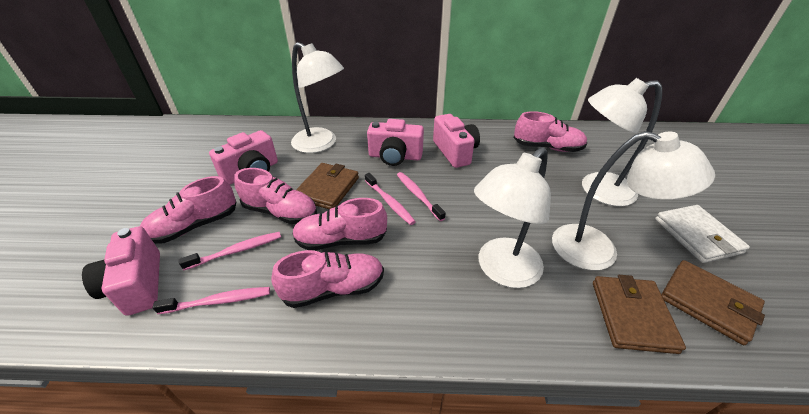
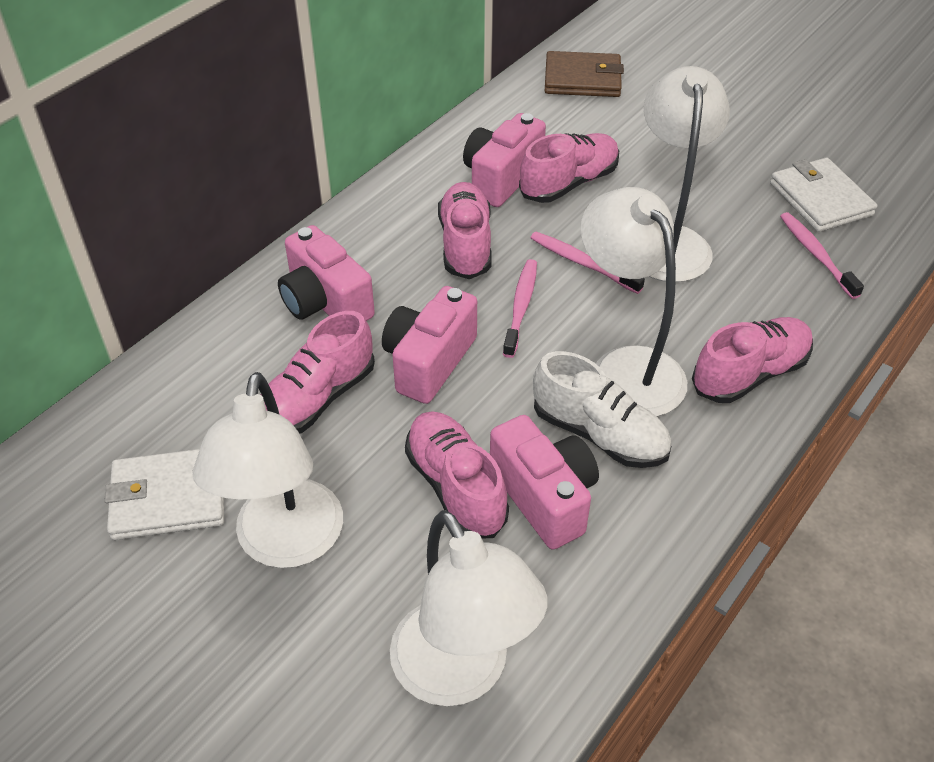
brown wallet: [296,163,359,209] [593,275,686,354] [661,260,765,345] = 3 -> [545,51,624,97] = 1
pink toothbrush: [152,287,270,314] [179,232,281,270] [365,173,416,225] [397,172,446,221] = 4 -> [503,259,537,358] [530,232,645,294] [780,212,864,299] = 3
white shoe: none = 0 -> [533,351,672,468] = 1
white wallet: [655,205,750,263] = 1 -> [104,449,224,540] [770,157,877,232] = 2

